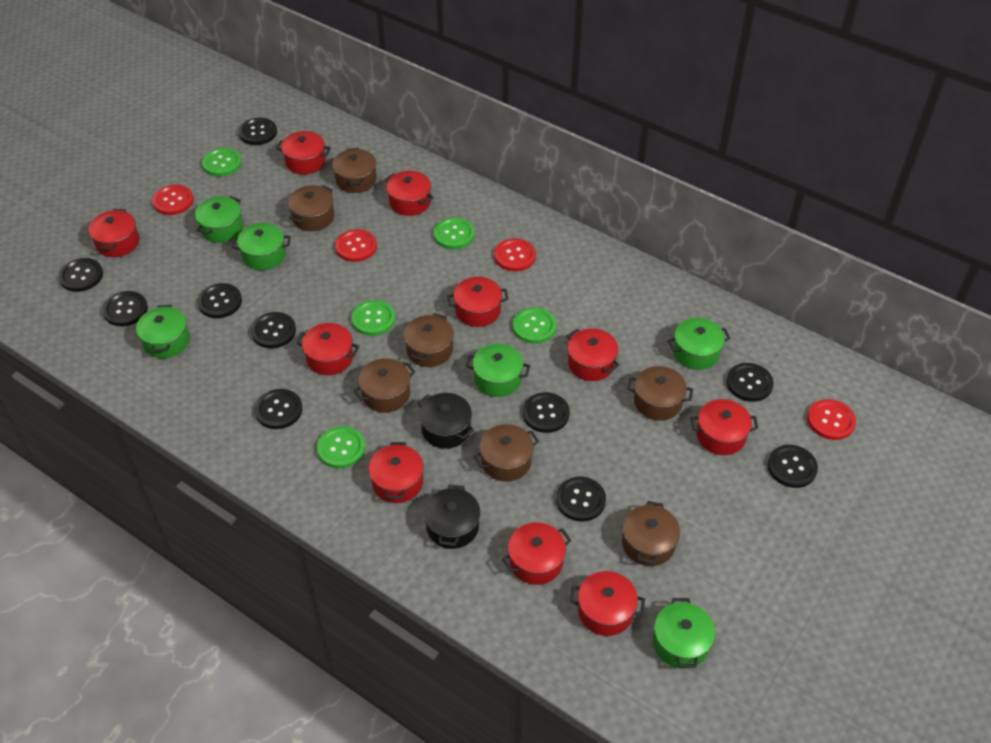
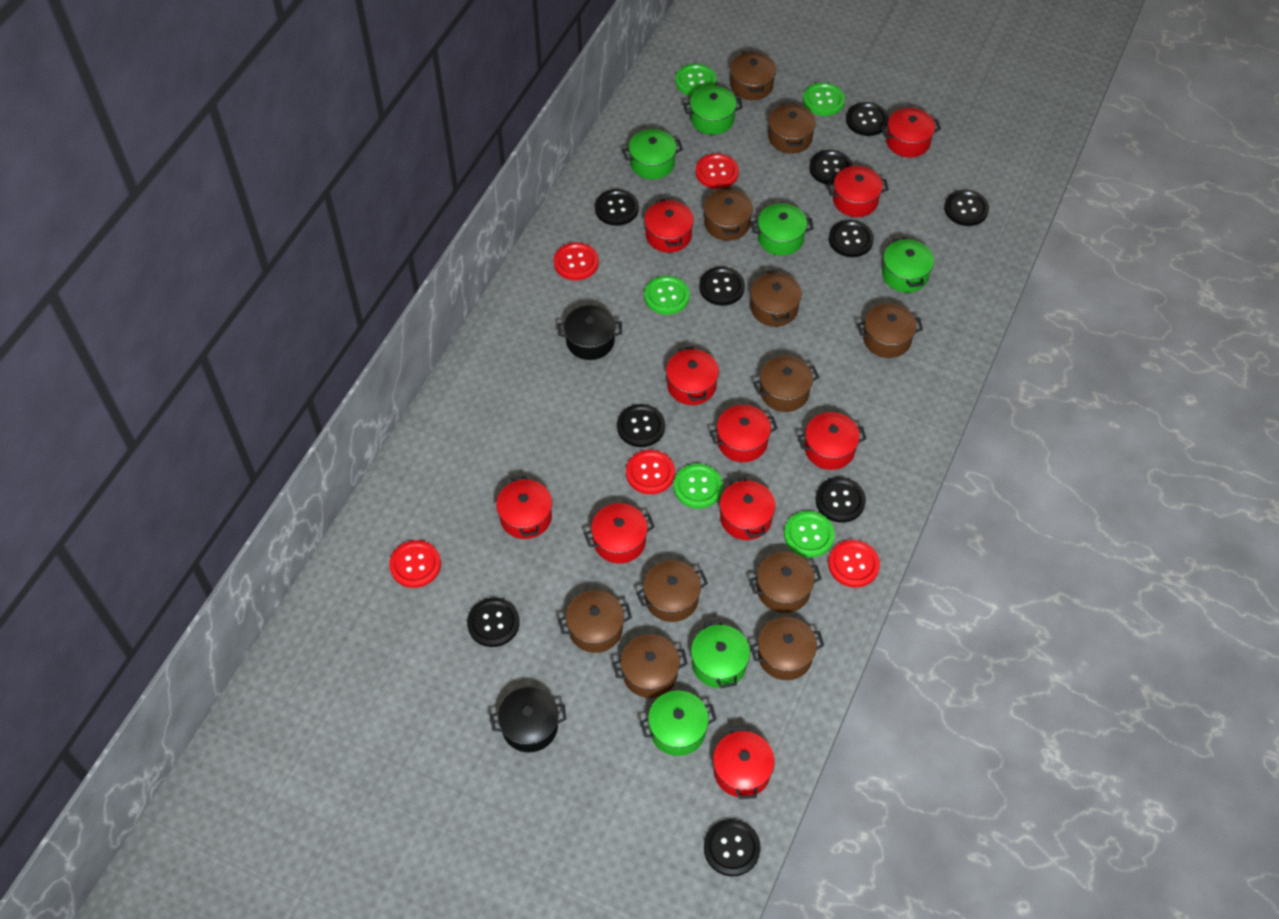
brown pot: [288,185,334,231] [332,148,377,193] [353,358,415,413] [404,313,454,367] [473,424,539,482] [622,501,680,566] [627,366,693,421] = 7 -> [558,590,632,653] [613,634,688,698] [636,560,708,622] [704,187,753,241] [730,51,776,100] [749,552,822,613] [750,270,802,327] [750,617,824,680] [753,356,819,412] [768,102,816,154] [857,303,923,358] = 11
red button: [152,185,194,215] [335,229,377,262] [494,238,536,271] [807,399,856,440] = 4 -> [389,540,441,588] [554,242,599,281] [626,450,675,494] [696,153,739,189] [828,540,880,588] = 5

